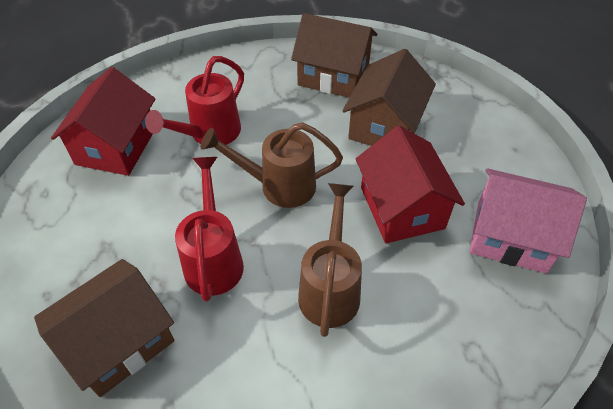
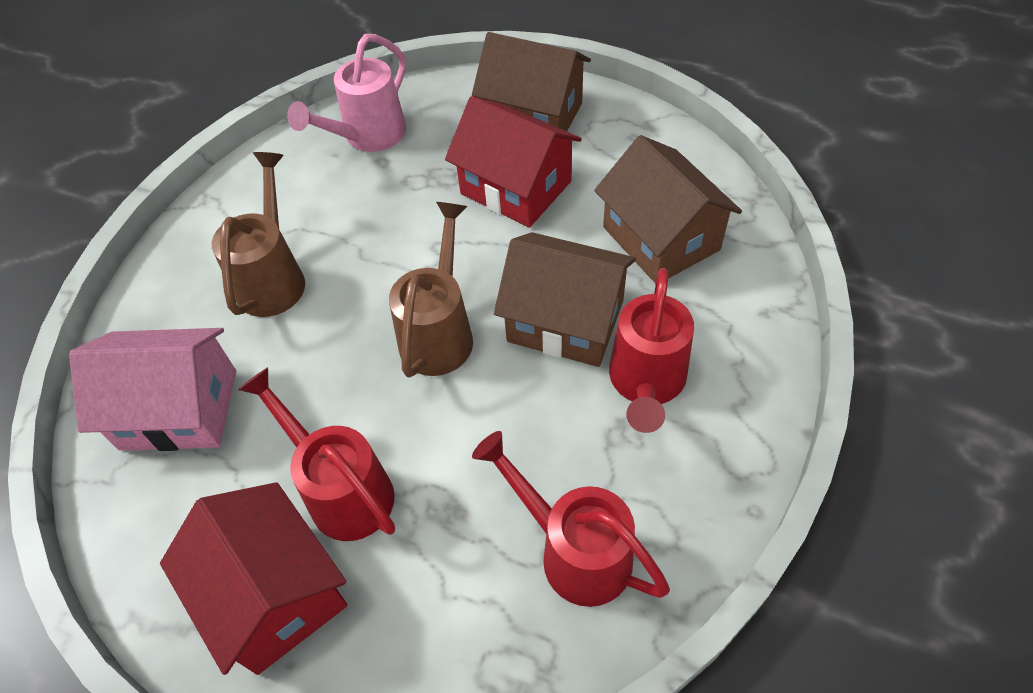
pink watering can: none = 0 -> [287,34,406,152] = 1
red watering can: [145,56,244,145] [175,157,244,302] = 2 -> [238,367,395,541] [472,431,670,607] [609,268,694,433] = 3

